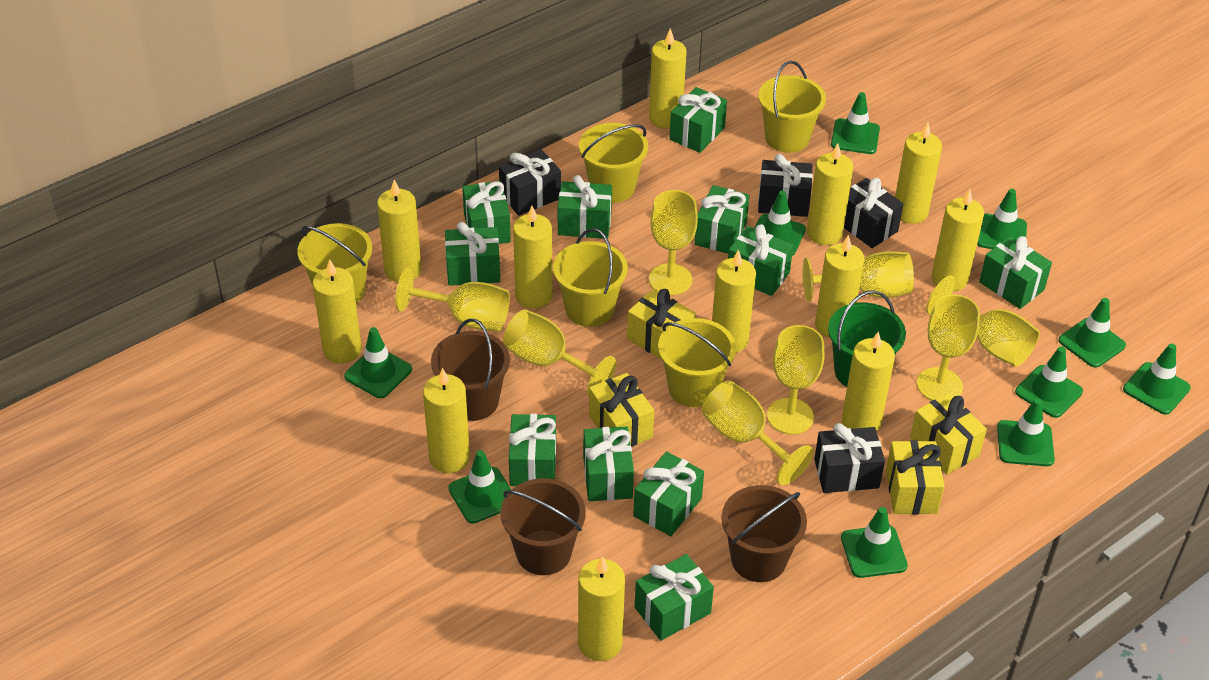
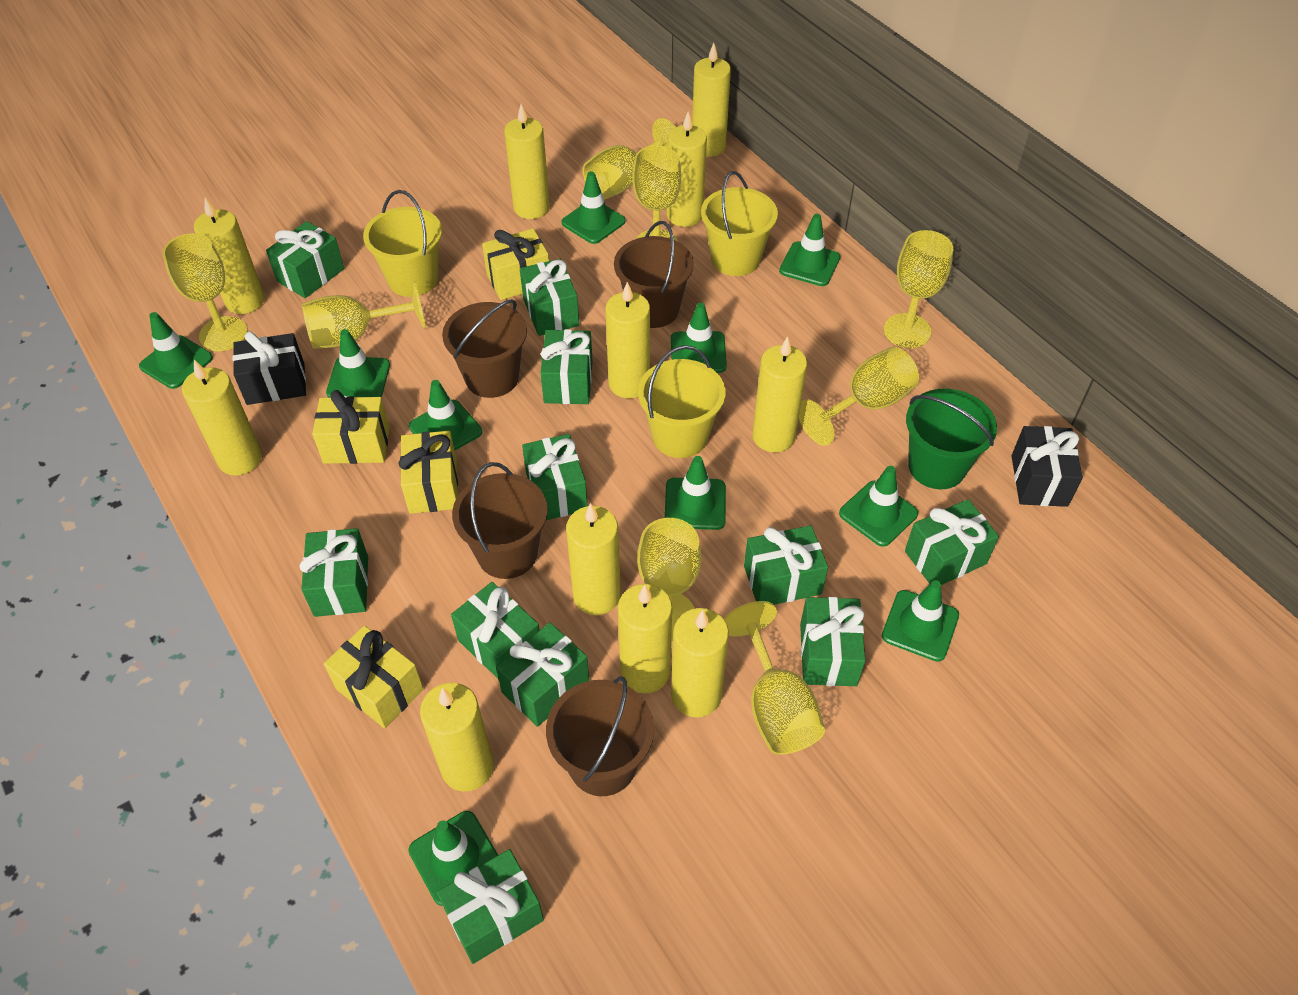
black gift: [499,149,561,216] [758,154,813,217] [814,423,885,493] [844,178,903,248] = 4 -> [233,331,306,405] [1011,426,1083,507] = 2
brown bucket: [431,319,510,421] [501,478,586,575] [722,485,807,582] = 3 -> [442,299,527,398] [452,462,548,579] [546,677,654,796] [614,221,694,328] = 4
yellow bucket: [298,223,372,303] [553,228,628,327] [579,123,648,203] [658,318,736,407] [758,61,826,153] = 5 -> [363,190,442,297] [638,345,725,458] [701,171,778,276] = 3
yellow candle: [312,259,362,364] [377,180,422,282] [423,368,470,473] [513,206,553,309] [578,557,625,661] [649,28,687,129] [712,250,756,353] [807,143,853,245] [815,235,865,338] [842,331,895,432] [895,122,942,224] [932,189,984,291] = 12 -> [182,360,262,476] [194,198,265,314] [420,683,494,791] [504,104,550,219] [566,503,621,615] [605,282,650,398] [618,584,672,693] [667,111,707,227] [671,608,729,718] [692,43,731,157] [752,336,807,453] = 11

